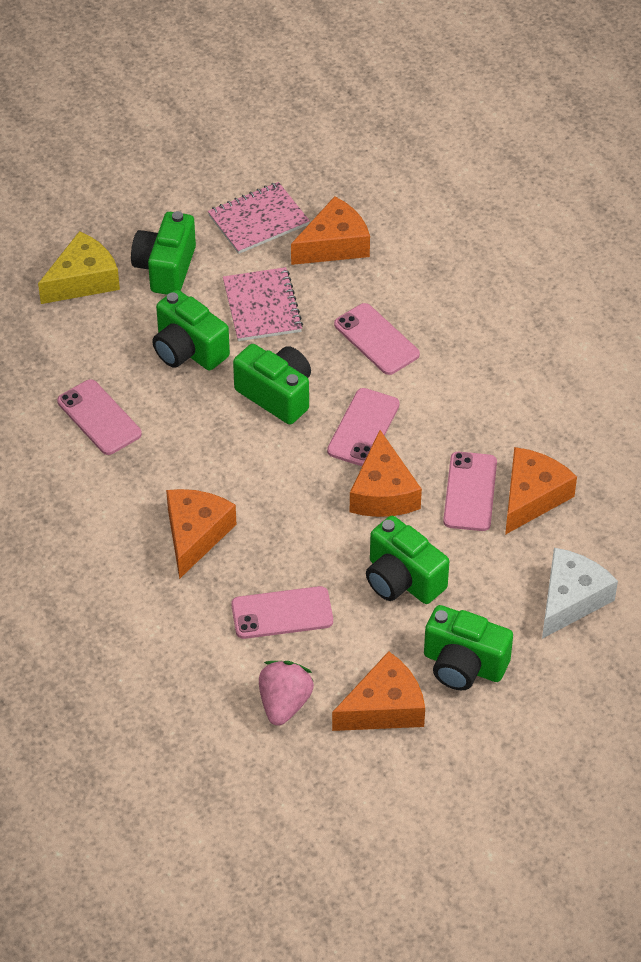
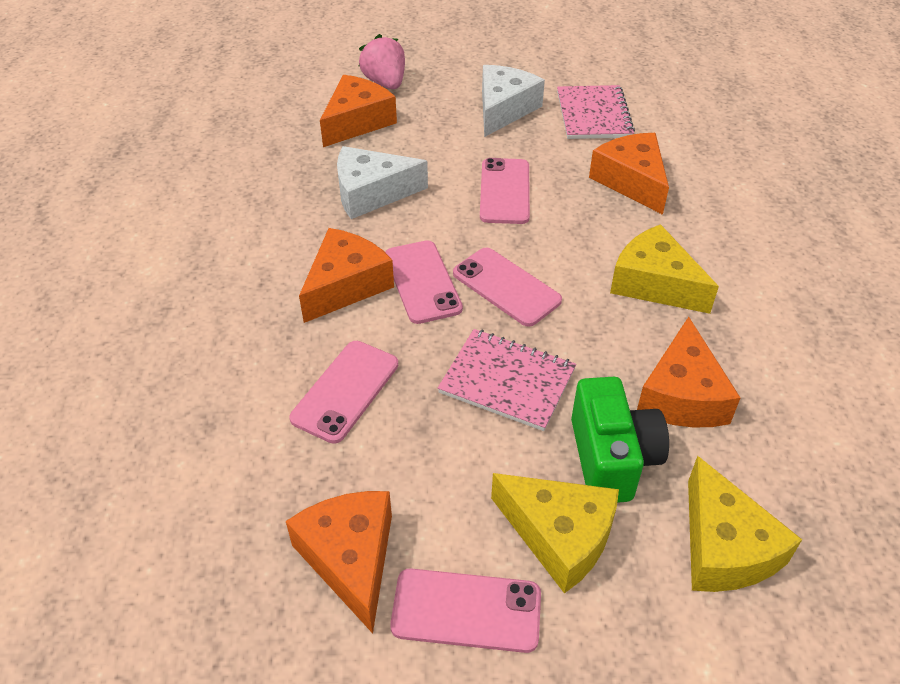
green camera: [131,211,196,295] [152,290,230,370] [233,344,311,424] [366,516,449,604] [424,605,513,690] = 5 -> [571,377,669,503] = 1
white cheese: [542,548,618,639] = 1 -> [337,146,428,219] [482,65,545,137] = 2
yellow cheese: [38,231,120,304] = 1 -> [491,473,619,593] [610,224,719,314] [688,456,802,592] = 3

